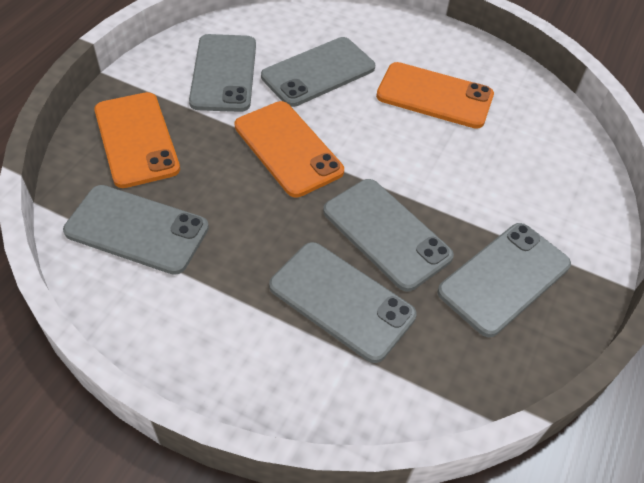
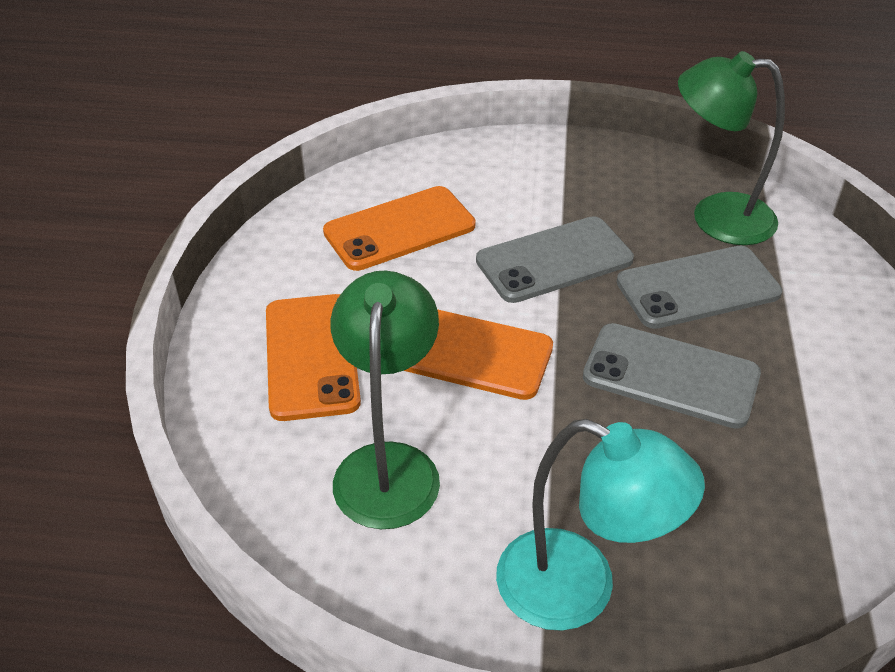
green lamp: none = 0 -> [330,271,440,529] [678,51,785,245] = 2
grey phone: [63,185,209,275] [189,34,256,112] [261,37,375,107] [269,242,417,363] [323,179,454,292] [437,223,571,337] = 6 -> [476,216,634,303] [583,323,761,429] [617,246,782,329] = 3
turquoise lamp: none = 0 -> [496,419,705,631] = 1

